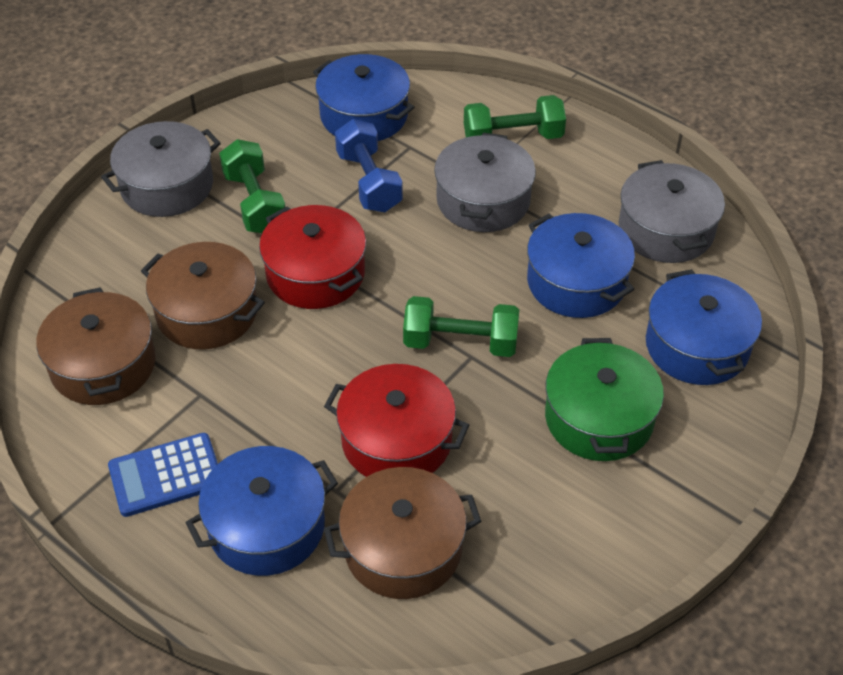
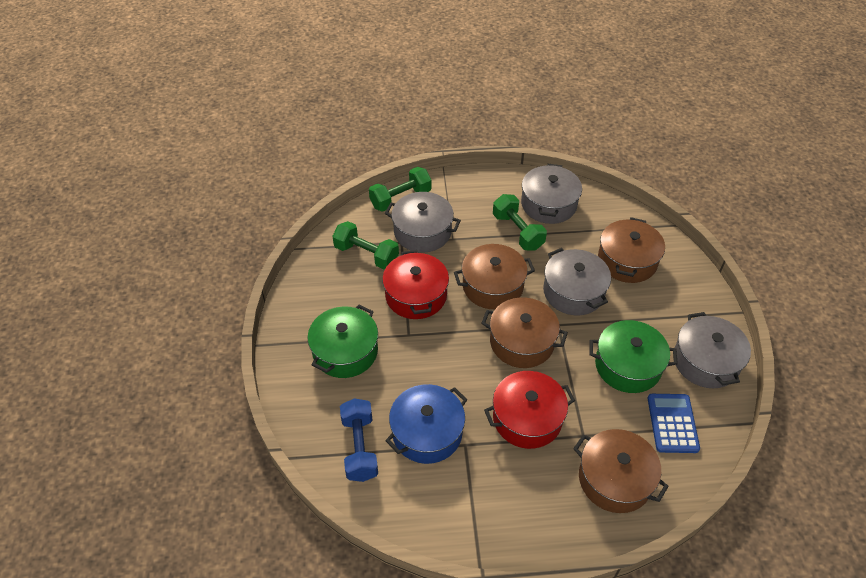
blue pot: [186,446,338,576] [313,54,414,141] [527,213,635,318] [646,269,762,385] = 4 -> [385,384,467,464] = 1
brown pot: [36,287,156,405] [141,242,265,349] [324,467,481,599] = 3 -> [454,244,535,309] [481,297,568,368] [573,429,669,513] [598,217,665,283] = 4
green pot: [545,338,664,461] = 1 -> [307,305,378,378] [589,320,678,393] = 2
grey pot: [101,121,221,217] [434,132,536,232] [619,160,725,263] = 3 -> [385,192,461,253] [521,164,582,224] [543,248,611,315] [675,312,751,388] = 4

